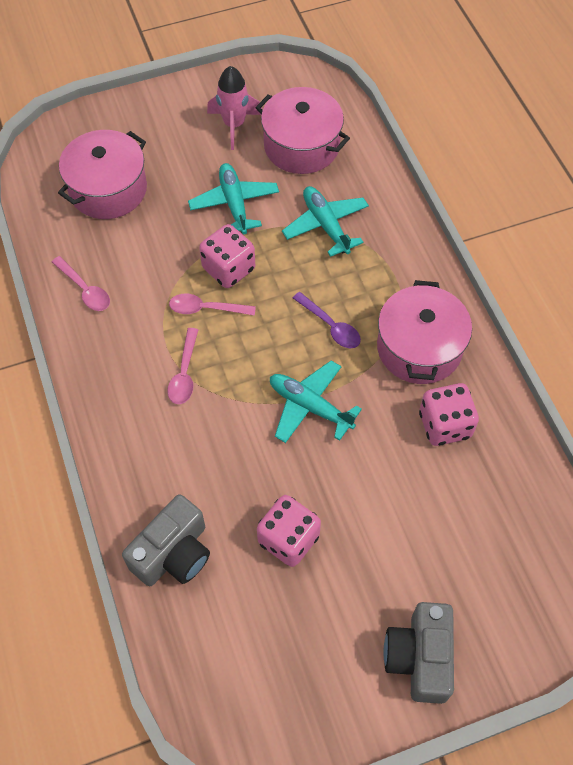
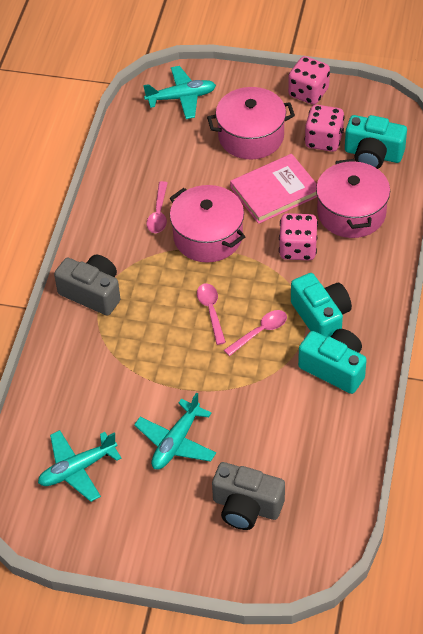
pink book: none = 0 -> [230,154,318,224] = 1
pink rocket: [207,66,262,150] = 1 -> none = 0
purple spoon: [293,292,361,348] = 1 -> none = 0
turquoise camera: none = 0 -> [291,273,352,337] [298,329,367,394] [345,115,407,169] = 3

